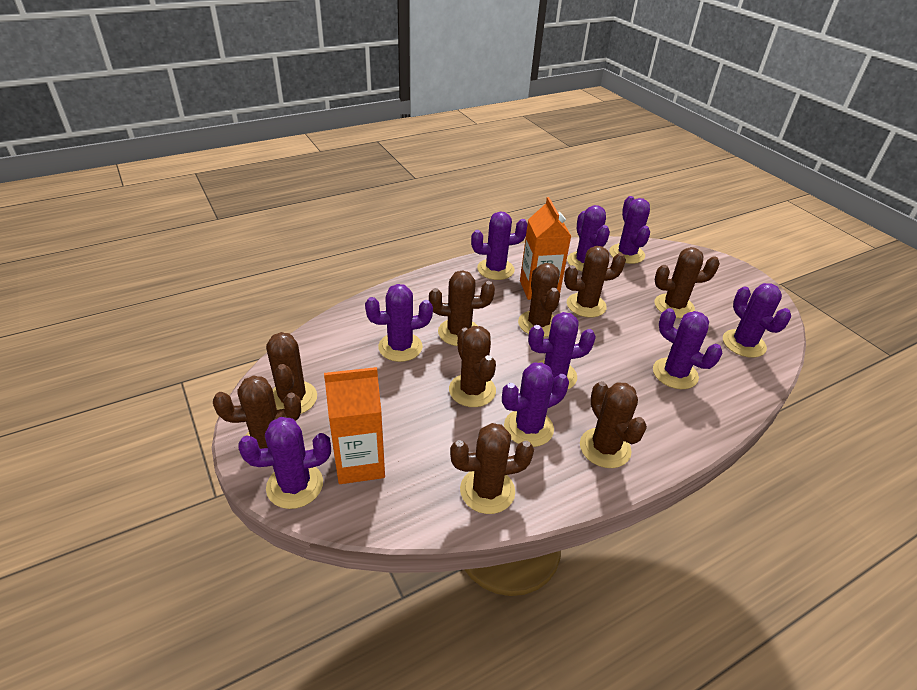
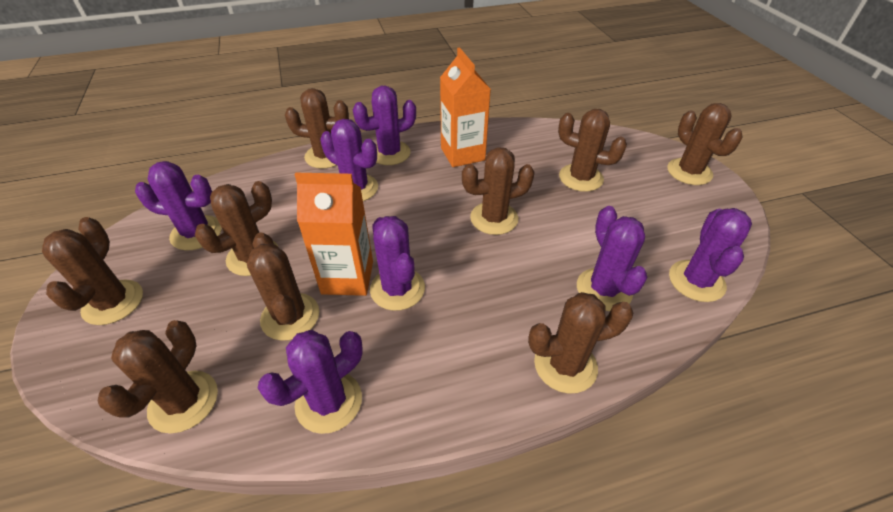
purple cactus: [238,417,331,509] [365,284,433,362] [471,211,527,280] [502,362,569,447] [528,312,596,389] [567,205,610,271] [609,196,650,264] [653,308,722,389] [723,283,791,358] = 9 -> [135,161,222,250] [258,330,363,434] [320,119,378,201] [353,86,416,165] [370,216,425,311] [577,206,648,311] [669,208,752,302] = 7

